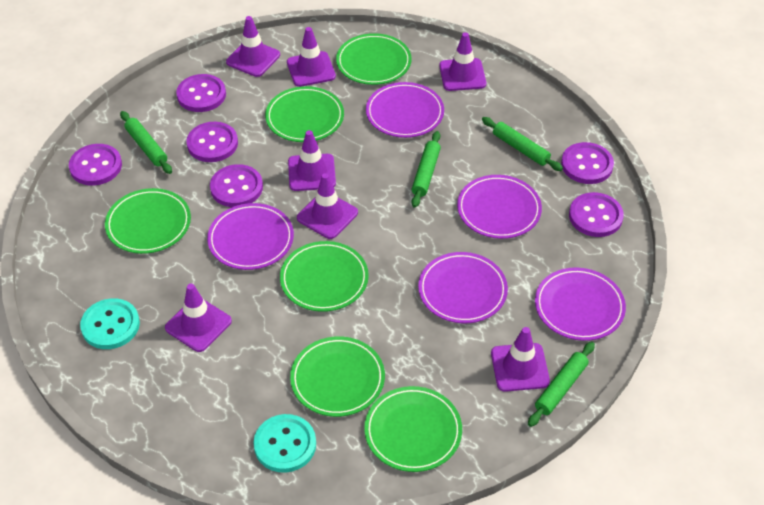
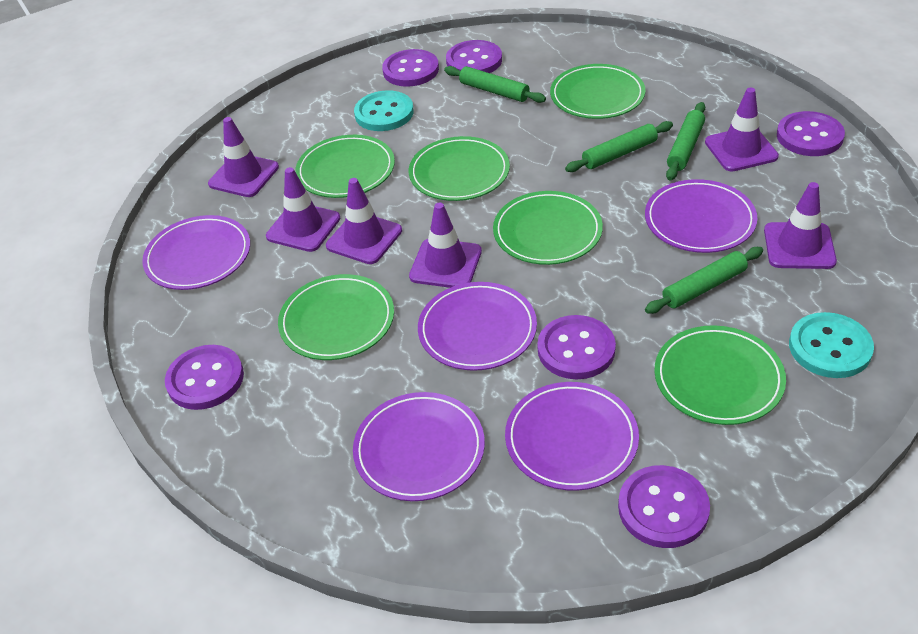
purple traffic cone: [165,284,232,352] [226,16,280,77] [287,27,336,87] [288,130,336,191] [297,173,358,239] [439,32,486,91] [491,327,550,392] = 7 -> [208,117,279,197] [266,167,340,252] [326,178,402,264] [409,202,482,288] [705,88,779,171] [764,182,837,269] = 6

